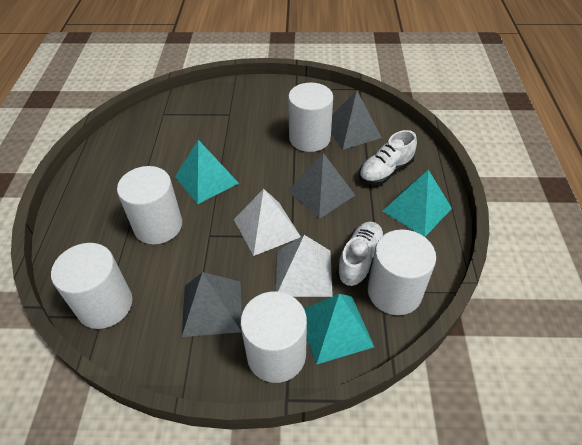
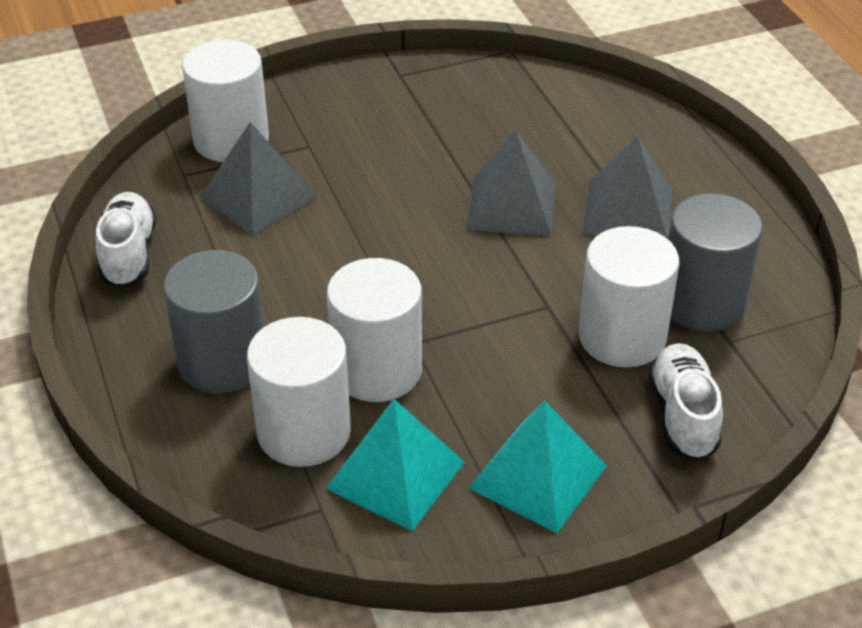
grey cylinder: none = 0 -> [164,250,264,393] [668,194,763,331] = 2
turquoise pyramid: [175,140,239,204] [304,294,374,365] [383,170,452,237] = 3 -> [325,399,465,531] [469,400,607,533] = 2
white cylinder: [51,243,133,329] [117,166,182,244] [240,291,307,383] [288,83,333,152] [368,229,436,315] = 5 -> [182,40,269,162] [247,317,351,467] [327,258,422,402] [579,226,679,367] = 4
white pyramid: [234,189,301,256] [276,235,333,297] = 2 -> none = 0

